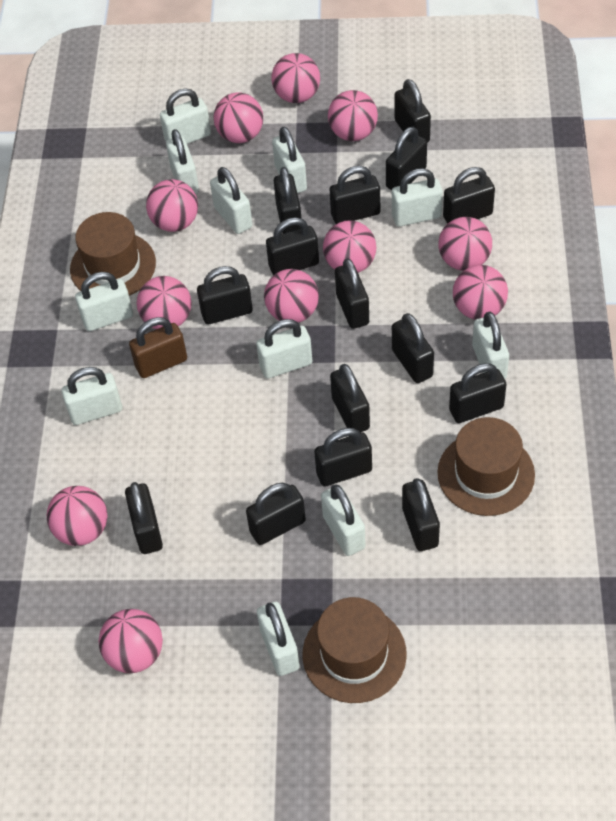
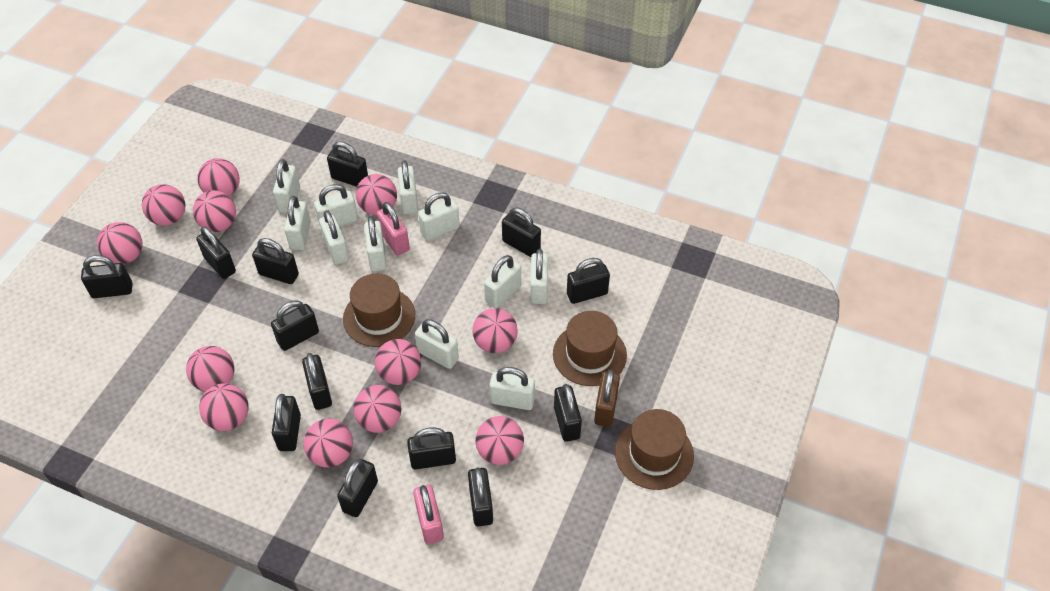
black padlock: [125,482,163,554] [197,266,253,325] [246,483,306,545] [266,217,319,275] [274,167,302,233] [314,428,372,487] [330,166,380,224] [330,364,370,433] [335,258,369,329] [386,127,427,190] [392,313,434,383] [394,79,431,143] [402,478,440,551] [443,167,495,224] [449,363,507,423] = 15 -> [81,255,132,298] [196,226,236,279] [252,238,299,284] [271,300,319,351] [272,394,301,451] [302,353,332,410] [327,141,368,187] [337,459,378,517] [407,427,456,469] [468,467,493,527] [502,208,541,257] [554,384,582,442] [567,258,610,304] = 13
pink ball: [47,486,108,546] [98,609,163,673] [137,276,192,329] [146,179,198,232] [213,92,263,143] [264,269,319,323] [271,53,320,103] [323,220,376,273] [328,90,378,141] [439,217,492,271] [453,265,508,320] = 11 -> [97,222,142,265] [142,184,185,226] [186,346,234,392] [193,190,236,232] [197,158,240,196] [199,383,249,431] [304,418,353,468] [353,385,402,433] [356,174,397,215] [375,339,421,385] [472,308,518,353] [476,416,524,465] = 12
pink padlock: none = 0 -> [377,202,410,256] [413,485,444,544] = 2

